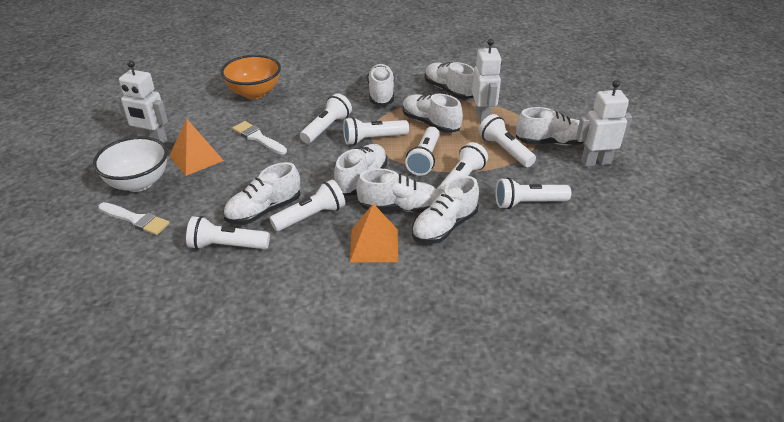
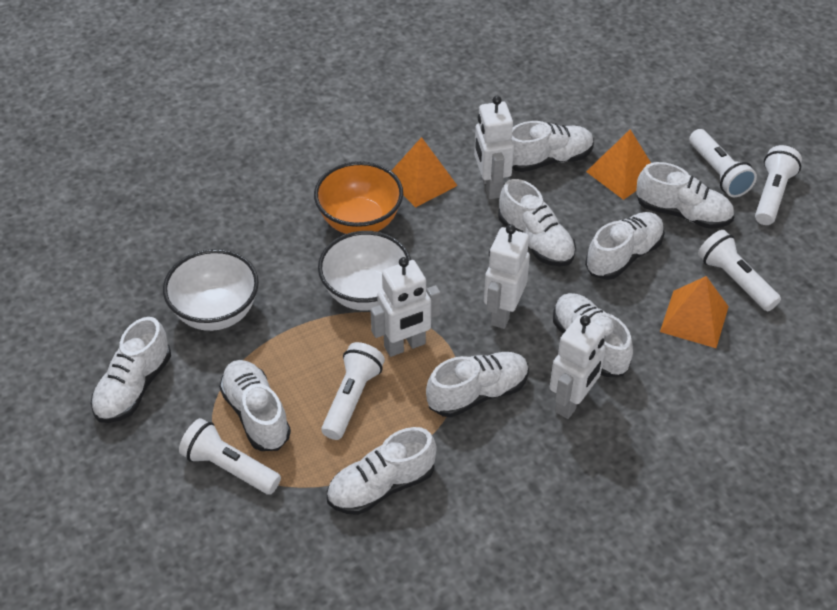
orange pyramid: [169,119,224,176] [350,204,398,262] = 2 -> [391,137,458,208] [586,129,651,200] [660,276,729,348] = 3
white bowl: [93,136,168,192] = 1 -> [163,249,259,331] [318,231,411,310] = 2
white brush: [98,202,170,235] [232,121,287,155] = 2 -> none = 0
white flashlight: [186,216,270,250] [269,180,345,231] [300,93,352,143] [343,117,409,145] [405,127,440,176] [437,142,488,194] [478,114,536,167] [495,177,571,209] = 8 -> [179,418,281,495] [321,342,385,440] [689,129,757,197] [698,230,781,311] [755,145,802,225] = 5
white robot: [116,61,168,143] [472,39,502,124] [576,80,632,167] = 3 -> [370,257,441,357] [474,96,514,199] [484,224,530,329] [550,315,606,419] = 4
white shoe: [223,162,300,225] [334,144,387,196] [356,168,440,213] [367,64,394,106] [403,94,463,133] [412,176,479,244] [425,62,474,99] [516,107,584,145] = 8 -> [91,317,171,423] [219,360,291,451] [327,427,437,515] [426,352,529,417] [498,179,576,266] [512,121,594,172] [553,293,633,377] [585,212,665,280] [636,162,734,229] = 9

